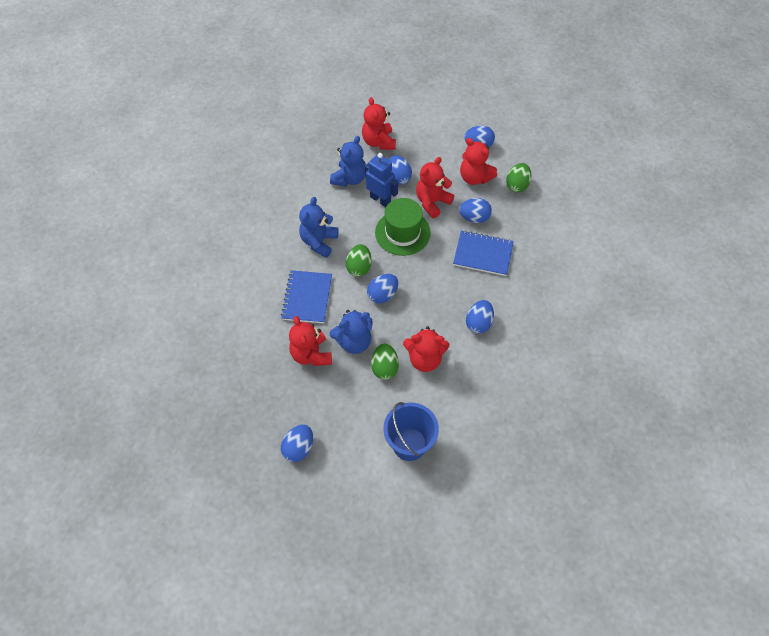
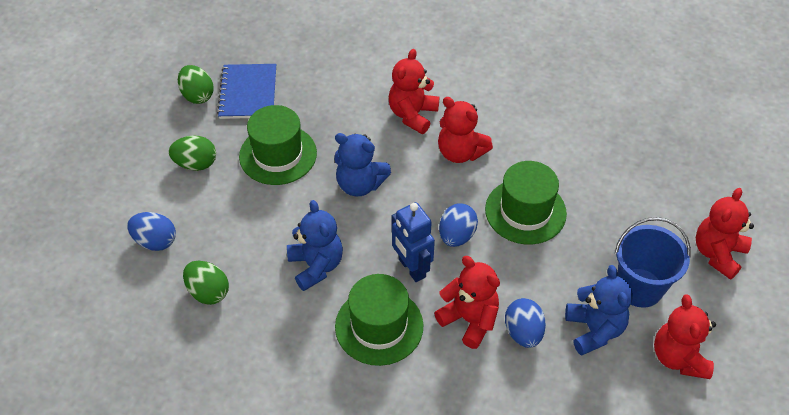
blue egg: [281,425,313,462] [367,274,398,304] [389,155,412,185] [459,198,492,223] [464,126,495,147] [466,300,494,334] = 6 -> [127,212,176,251] [439,203,478,247] [505,298,546,348] = 3
blue notebook: [281,270,332,323] [453,230,514,276] = 2 -> [217,64,276,119] = 1
green hat: [375,198,431,256] = 1 -> [239,105,317,185] [335,274,423,366] [485,161,567,244] = 3

